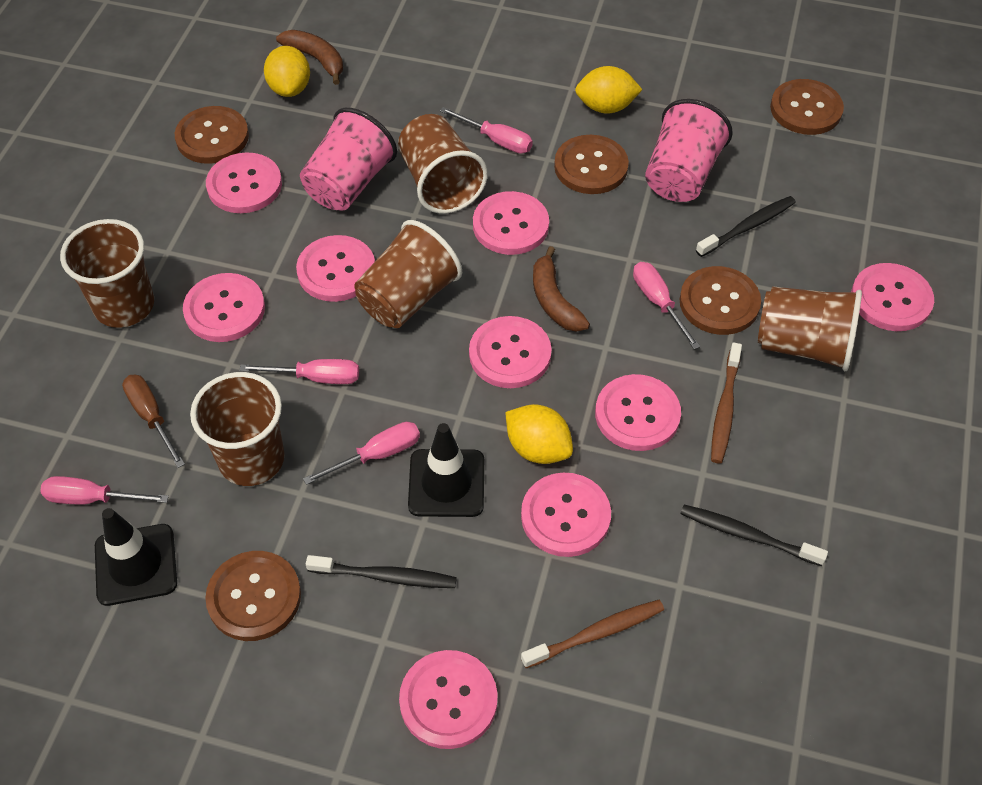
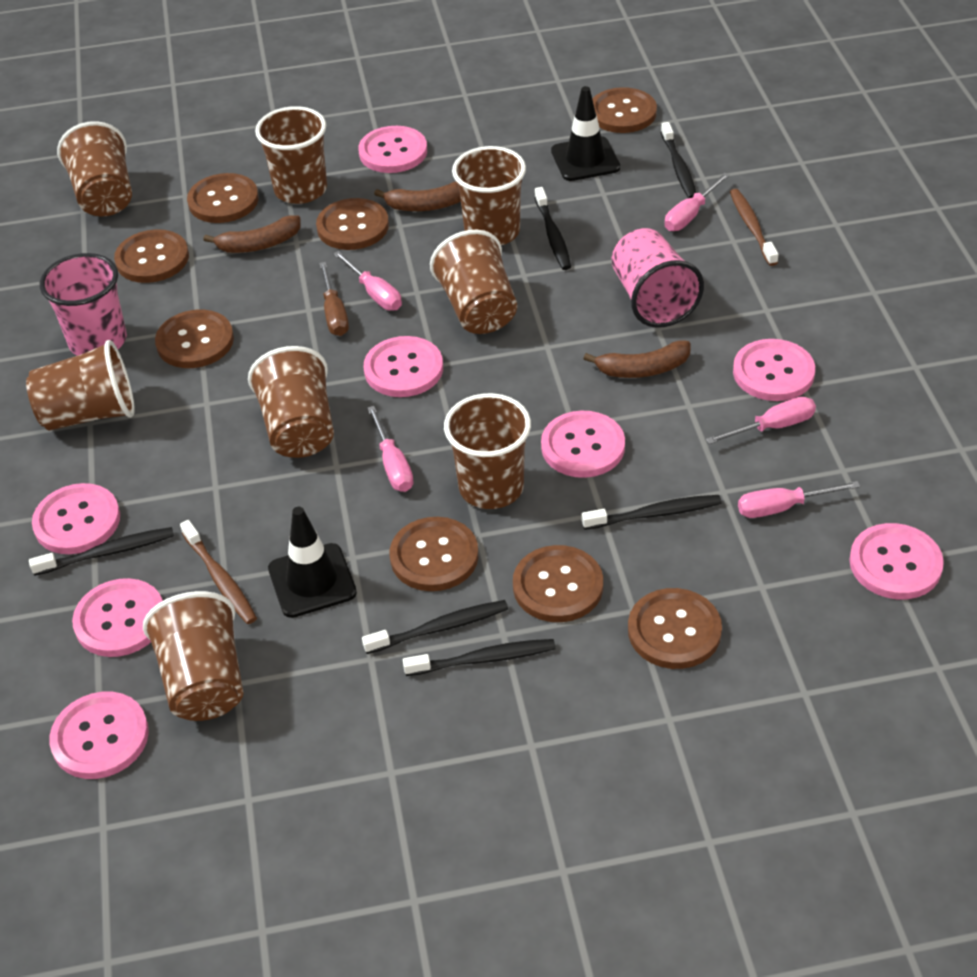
black toothbrush: [306,555,457,588] [681,505,828,566] [696,196,796,257] = 3 -> [29,527,174,576] [362,600,508,654] [403,639,556,676] [535,187,571,270] [582,495,722,530] [661,122,696,198] = 6
brown banana: [276,30,343,85] [533,246,590,332] = 2 -> [203,215,301,253] [374,182,461,211] [583,340,691,378] = 3
brown button: [175,106,249,164] [205,551,301,641] [554,135,629,194] [680,266,761,335] [770,79,844,135] = 5 -> [114,229,189,283] [155,310,234,368] [187,173,259,223] [316,198,389,250] [390,517,479,591] [513,545,603,622] [592,87,657,133] [628,588,722,669] = 8
brown cup: [60,219,154,328] [190,372,285,486] [354,220,462,328] [398,114,488,214] [758,286,862,371] = 5 -> [26,340,135,431] [57,121,132,216] [143,591,243,721] [248,346,334,458] [255,106,327,204] [430,230,517,334] [444,393,531,509] [452,146,526,245] = 8
pink button: [183,273,265,342] [206,152,282,213] [296,235,375,302] [399,650,498,749] [469,316,552,388] [473,191,549,255] [521,473,611,557] [595,374,681,451] [851,263,934,331] = 9 -> [32,483,120,554] [49,692,149,779] [72,578,163,657] [358,126,427,173] [364,336,443,397] [541,411,625,478] [733,339,815,401] [849,523,944,599] = 8
yellow lemon: [264,46,310,97] [505,404,573,464] [575,66,643,114] = 3 -> none = 0

